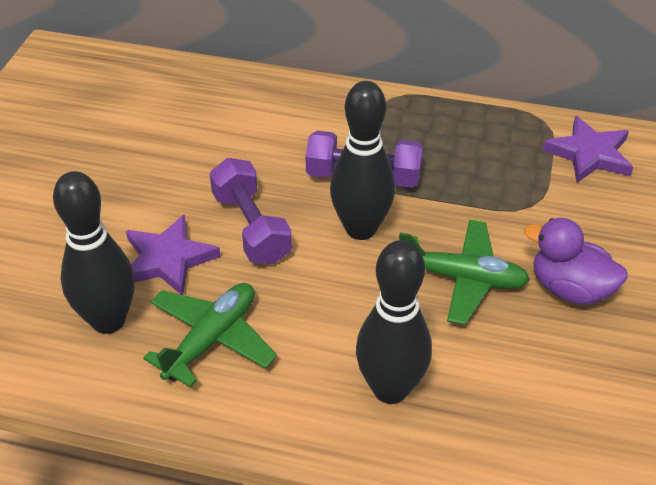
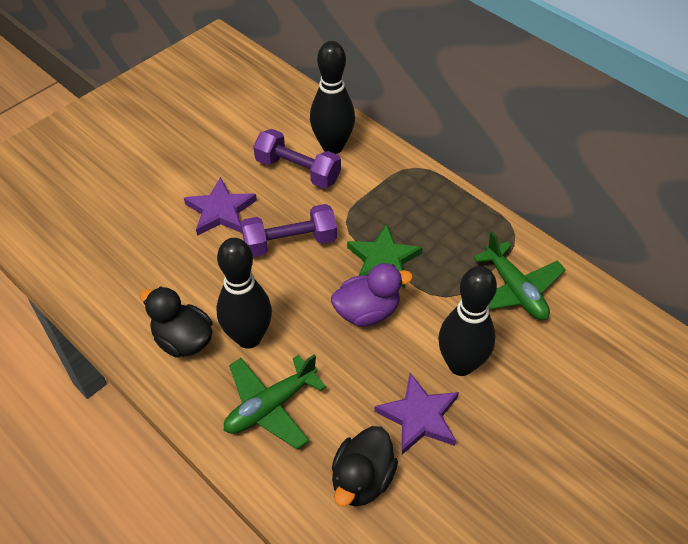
black duck: none = 0 -> [140,286,213,358] [332,426,398,507] = 2
green star: none = 0 -> [347,224,423,288] = 1

